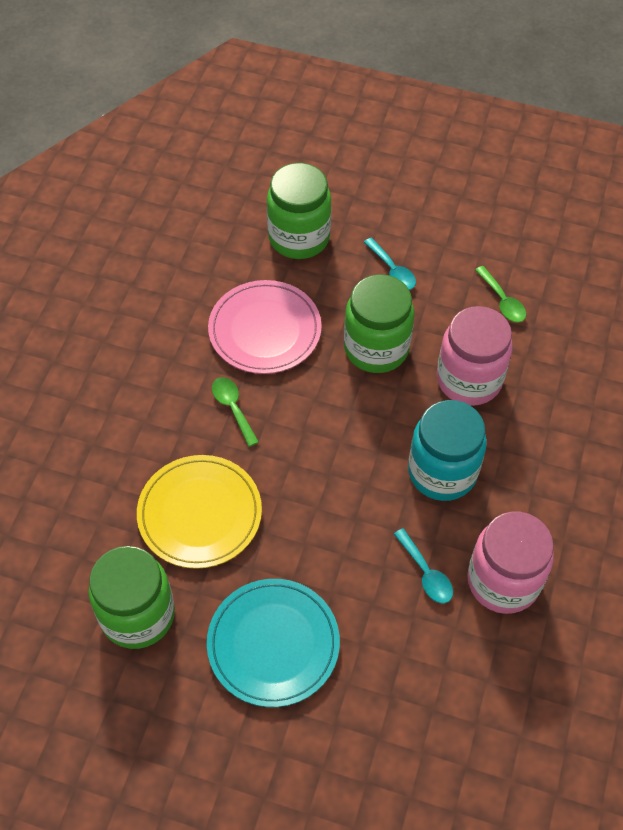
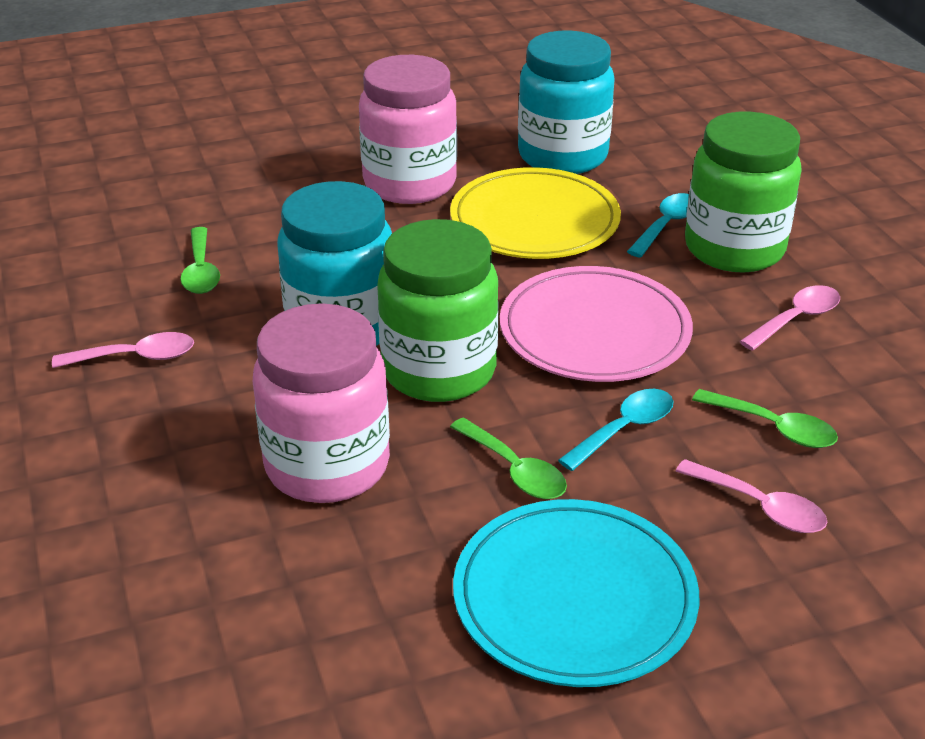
green jar: [89,546,175,649] [267,163,331,259] [344,274,414,373] = 3 -> [377,219,499,402] [685,112,802,273] = 2
green spoon: [212,377,259,447] [475,266,526,322] = 2 -> [180,227,220,294] [450,417,567,499] [692,389,838,448] = 3
pink spoon: none = 0 -> [52,332,194,368] [676,459,827,533] [739,285,840,351] = 3
turquoise jar: [408,400,487,501] = 1 -> [277,181,392,346] [518,31,615,174] = 2

